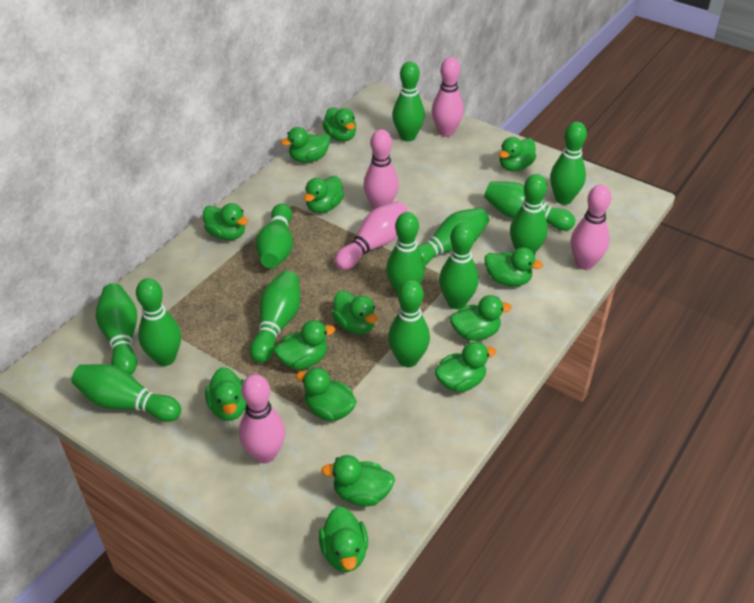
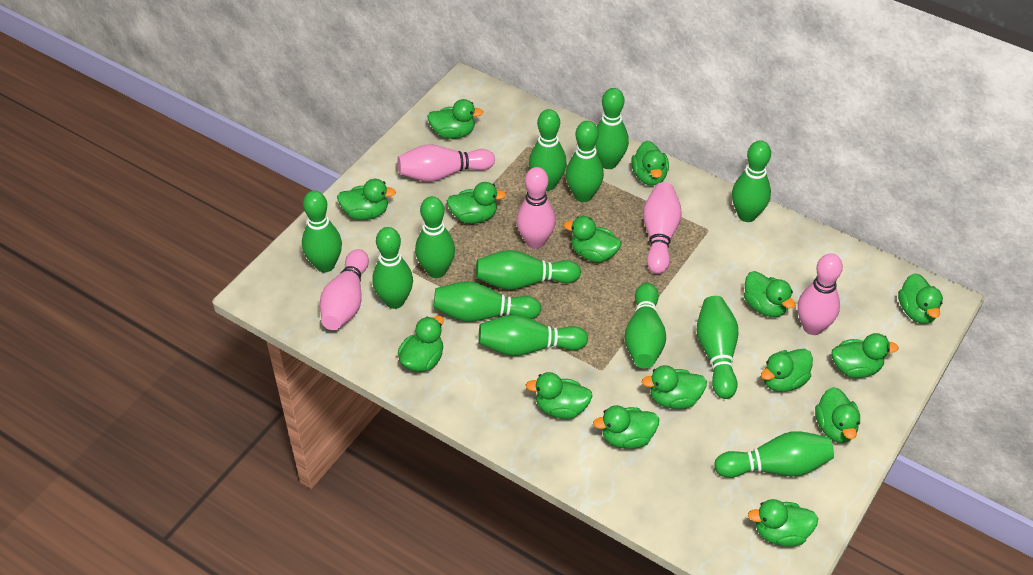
green duck: [203,203,248,240] [205,367,247,421] [274,320,335,369] [281,127,330,163] [296,368,357,421] [304,176,344,213] [319,506,368,572] [321,455,395,507] [322,107,356,142] [332,291,377,334] [434,342,496,392] [450,295,512,341] [485,247,543,287] [499,137,536,172] = 14 -> [337,179,396,220] [398,316,444,372] [427,99,483,139] [447,182,506,223] [526,372,592,419] [564,216,621,262] [593,405,659,449] [631,141,669,186] [642,365,707,409] [744,271,795,317] [748,499,818,547] [761,349,813,392] [815,387,860,443] [832,333,899,378] [898,273,943,324] = 15

